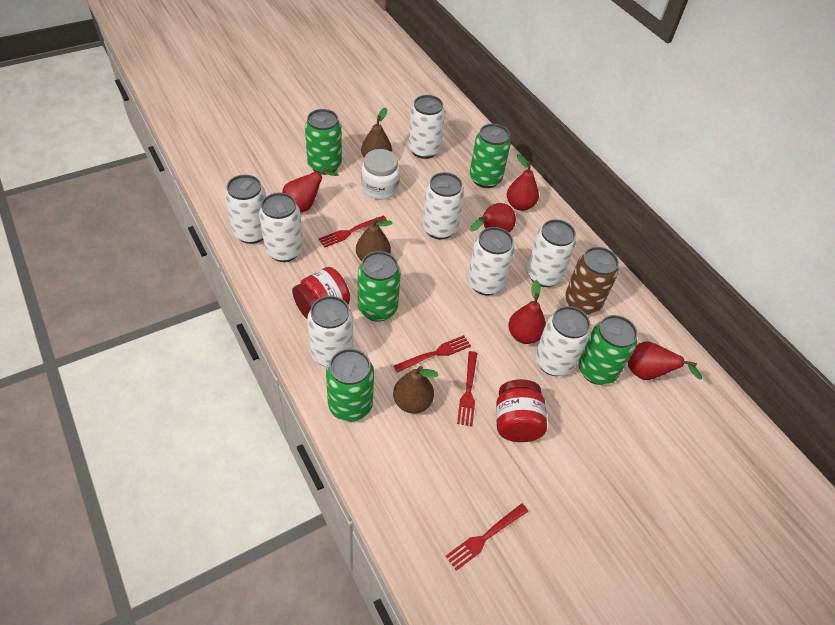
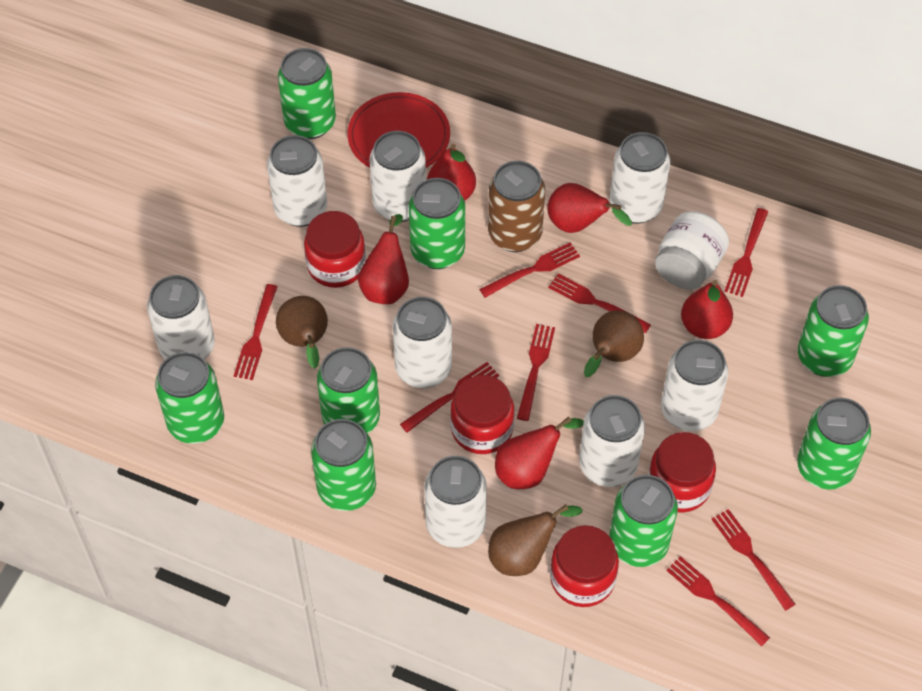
green can: [305,109,342,175] [326,349,374,422] [358,251,401,322] [470,124,511,188] [578,315,637,385] = 5 -> [155,352,224,444] [278,48,336,139] [311,419,376,511] [317,347,380,434] [408,178,465,269] [609,475,678,567] [797,398,871,489] [798,285,869,377] = 8
red fork: [319,215,387,248] [394,335,471,373] [446,503,528,571] [457,351,477,426] = 4 -> [234,284,278,380] [400,362,499,433] [479,243,580,298] [517,324,555,421] [548,274,651,333] [666,556,770,646] [711,509,796,611] [724,208,768,297] = 8
red jar: [292,267,350,319] [496,379,547,442] = 2 -> [304,211,366,288] [450,375,514,454] [550,525,619,607] [648,432,716,512] = 4
red plate: none = 0 -> [347,92,450,168] = 1

